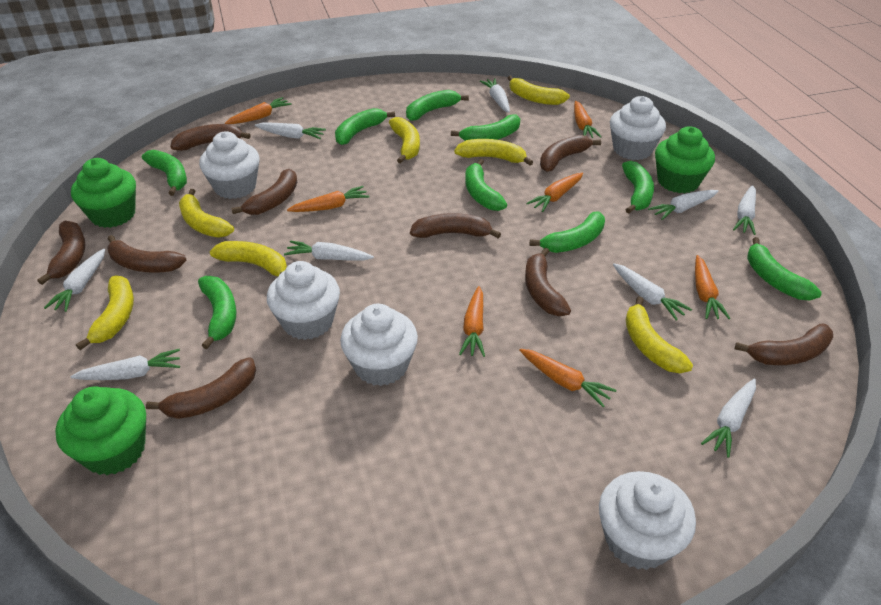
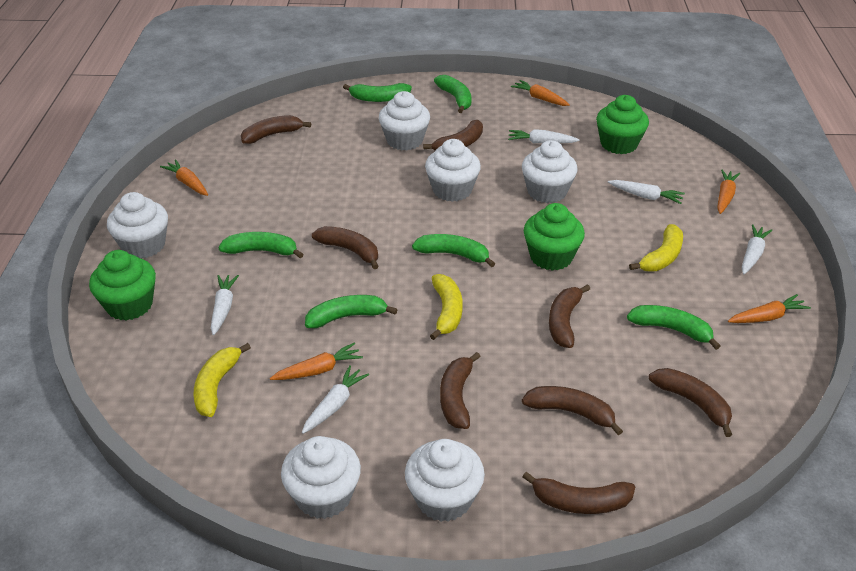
brown banana: [38,221,86,285] [107,235,186,273] [146,357,256,419] [170,124,251,151] [231,169,297,215] [410,213,501,238] [525,248,571,316] [540,135,601,172] [735,324,833,365] = 9 -> [241,115,311,144] [312,226,379,269] [423,120,483,150] [440,352,481,429] [522,386,623,435] [523,471,635,514] [549,284,590,348] [649,368,732,437] = 8
green banana: [142,150,187,196] [198,276,236,349] [335,108,395,145] [406,90,469,121] [451,115,520,141] [465,159,507,211] [530,212,605,253] [622,161,654,214] [747,237,822,300] = 9 -> [218,232,304,258] [305,295,398,328] [343,83,412,102] [412,234,495,267] [434,75,471,113] [627,305,720,350] = 6
orange carrot: [225,97,292,124] [287,186,370,212] [459,286,485,357] [519,349,616,407] [526,173,583,212] [574,101,602,138] [695,255,730,319] = 7 -> [160,159,208,196] [270,343,363,380] [511,80,570,106] [717,170,740,214] [728,294,811,323] = 5
white carrot: [44,249,105,312] [70,349,180,380] [255,123,326,139] [284,241,374,261] [480,78,510,113] [613,263,692,320] [648,190,718,220] [701,378,756,458] [733,185,756,235] = 9 -> [211,275,239,335] [302,365,369,434] [508,129,580,143] [608,180,685,204] [742,224,772,274] = 5
white cupcake: [199,131,260,199] [267,261,340,340] [340,304,418,386] [599,471,696,570] [610,96,666,160] = 5 -> [107,192,168,259] [281,436,361,519] [379,91,430,151] [405,439,485,522] [425,139,481,202] [522,140,578,203] = 6
yellow banana: [76,275,134,350] [179,189,234,237] [210,241,287,276] [389,117,420,163] [454,139,533,166] [508,75,570,105] [626,297,693,373] = 7 -> [194,343,251,417] [430,274,463,340] [629,224,683,271] = 3

